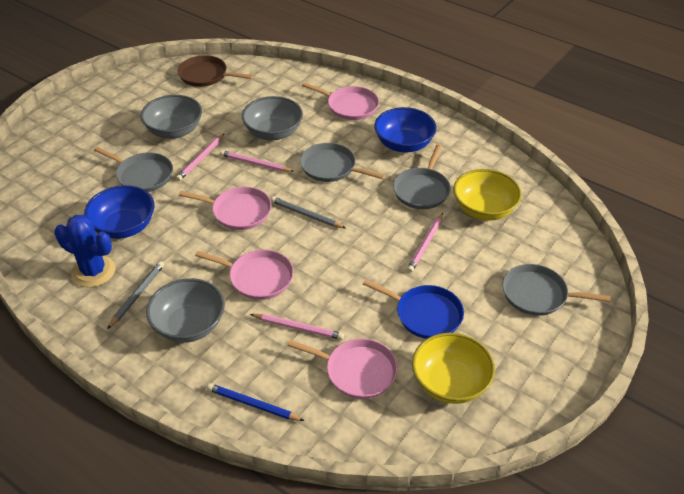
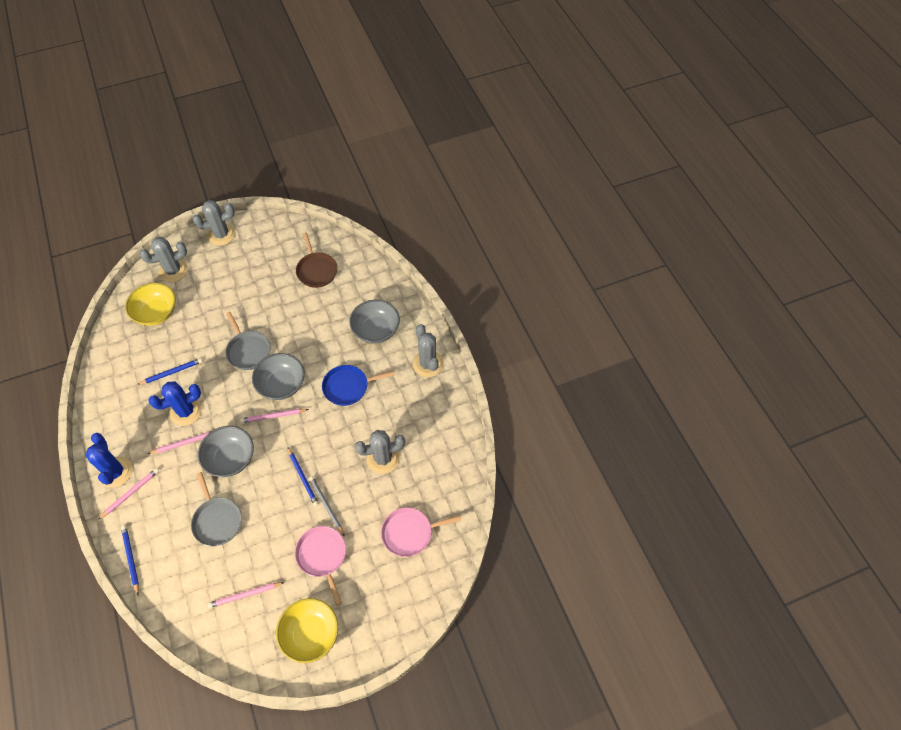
blue bowl: [84,185,154,239] [374,107,437,152] = 2 -> none = 0
blue cactus: [54,215,116,287] = 1 -> [85,433,132,488] [148,381,202,426] = 2
blue pencil: [207,383,304,421] = 1 -> [121,525,139,595] [137,358,203,385] [288,447,319,506] = 3
grey cactus: none = 0 -> [139,237,188,282] [192,200,235,246] [355,430,405,474] [413,324,444,377] = 4
grey pan: [94,147,173,192] [300,143,385,182] [393,145,450,209] [502,264,611,316] = 4 -> [191,472,242,546] [226,312,270,370] = 2
grey pencil: [107,261,164,329] [271,197,346,228] = 2 -> [309,476,345,537] = 1
pink pan: [179,187,272,230] [195,250,294,300] [288,339,398,399] [302,82,379,120] = 4 -> [295,526,346,605] [381,507,462,557] = 2

